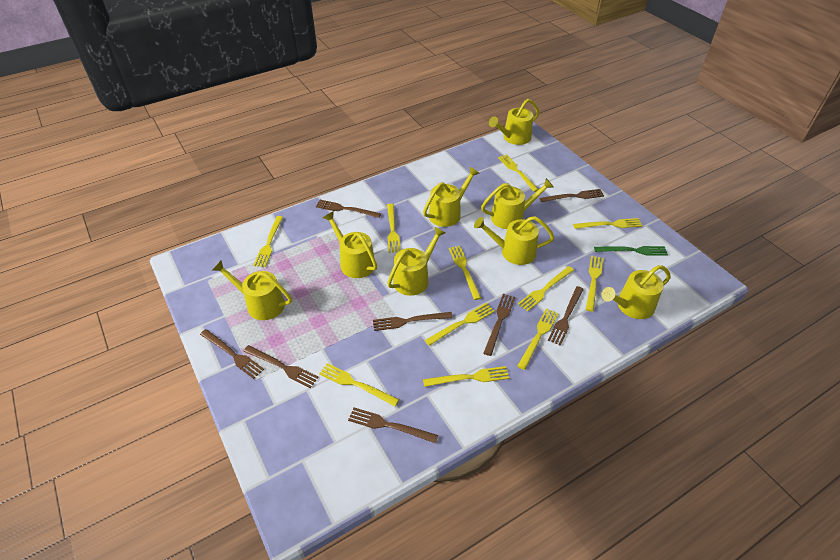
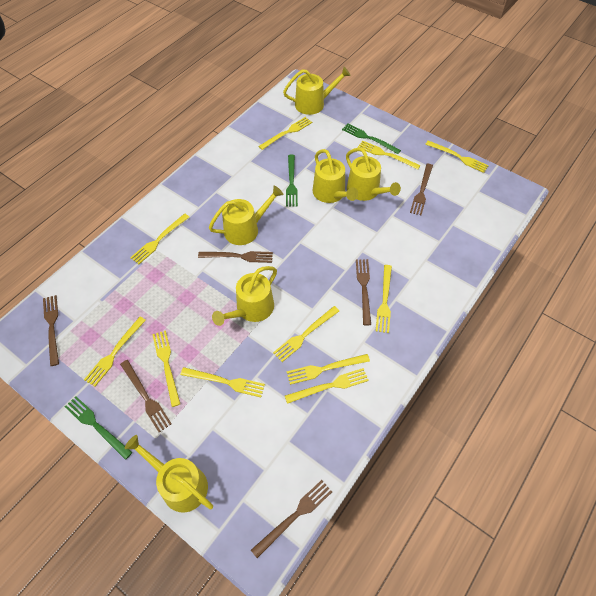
brown fork: [200,329,264,379] [243,345,319,388] [316,200,381,218] [348,407,438,444] [373,312,453,331] [483,294,515,356] [539,189,604,202] [548,286,584,346] = 8 -> [43,295,59,366] [120,360,172,432] [198,251,273,263] [251,480,332,558] [356,259,371,326] [410,164,433,215] = 6
green fork: [594,246,668,256] = 1 -> [65,396,132,460] [286,155,298,207] [342,124,401,154] = 3
yellow watering can: [212,260,292,320] [323,211,377,278] [387,227,445,296] [423,167,480,227] [474,216,554,265] [481,178,553,229] [489,99,539,145] [601,265,671,319] = 8 -> [124,435,213,512] [209,186,283,245] [212,266,277,326] [283,67,351,115] [312,149,358,203] [346,148,401,201] = 6

